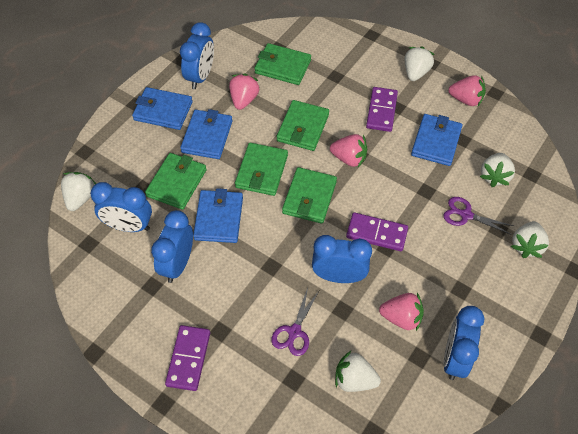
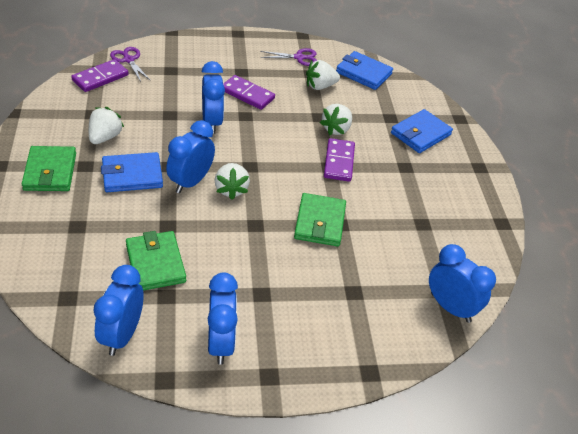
blue wallet: [132,87,193,130] [180,109,233,159] [193,188,243,243] [411,114,463,166] = 4 -> [101,152,163,192] [336,51,393,90] [391,109,453,153] = 3
green wallet: [145,153,207,210] [235,143,288,196] [254,43,311,85] [277,100,329,151] [282,167,337,224] = 5 -> [22,146,76,191] [126,231,186,290] [294,193,346,247] = 3
pink strawberry: [229,73,260,110] [330,134,367,167] [379,293,424,331] [448,75,486,106] = 4 -> none = 0
white strawberry: [61,172,96,211] [335,351,381,392] [404,46,435,81] [480,153,515,187] [511,221,549,258] = 5 -> [89,107,124,144] [215,163,250,200] [306,60,340,90] [320,104,352,135] = 4

